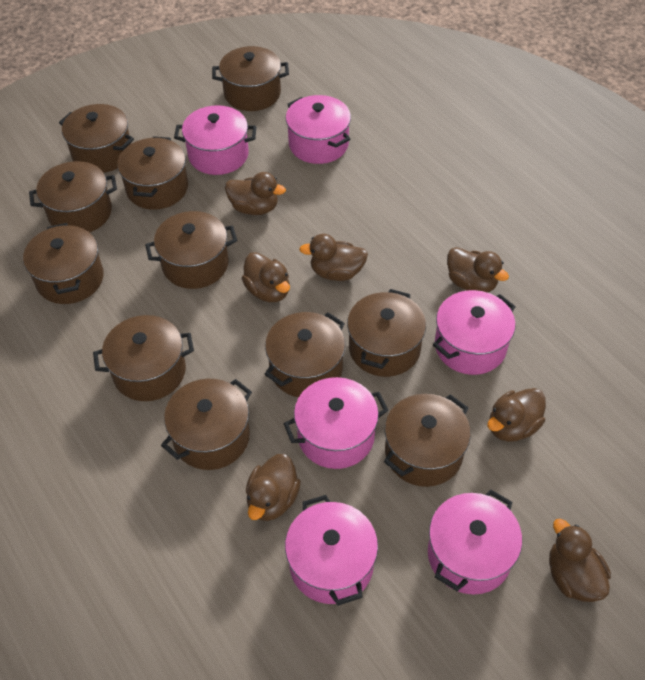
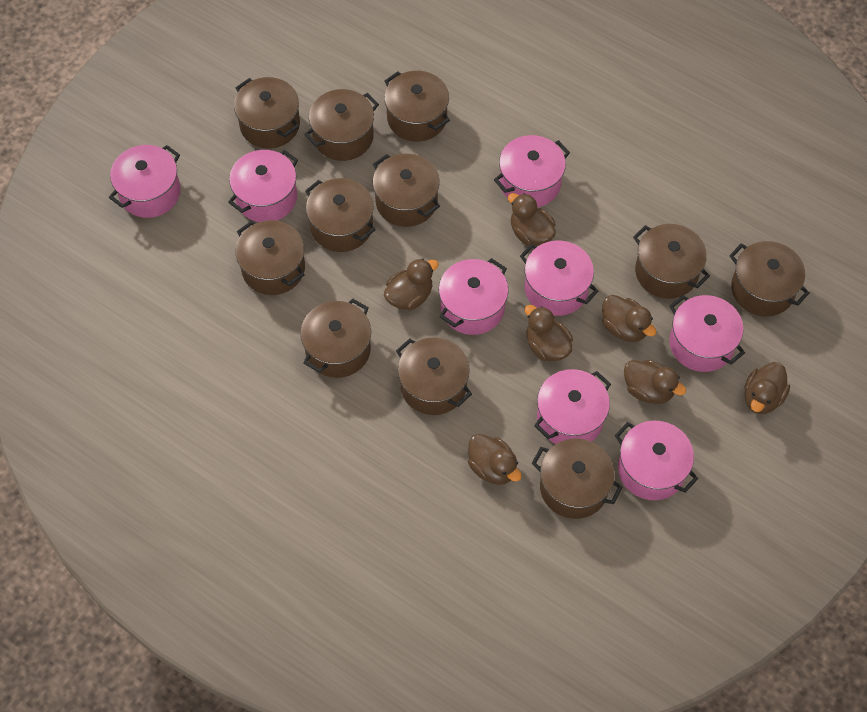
pink pot: [174,105,257,175] [283,377,389,469] [285,495,378,606] [286,95,351,164] [428,490,522,595] [433,290,516,375] = 6 -> [109,145,181,218] [228,150,298,222] [439,258,508,335] [494,135,570,207] [520,241,598,316] [534,369,611,444] [615,421,698,500] [669,295,745,372] = 8

